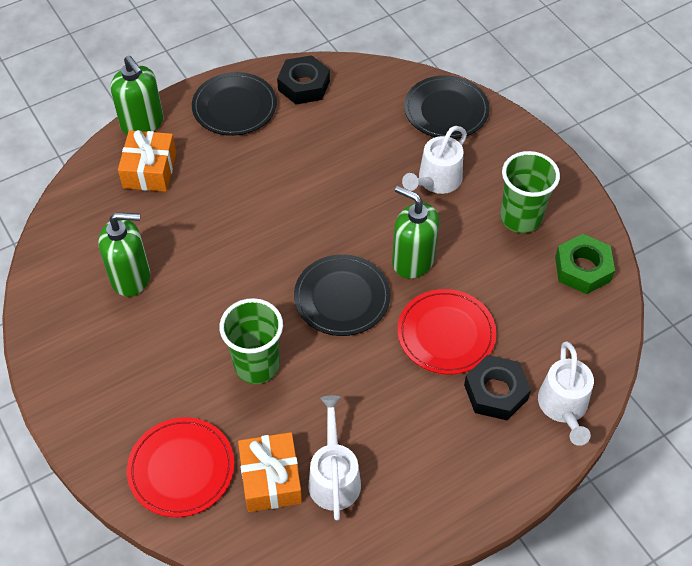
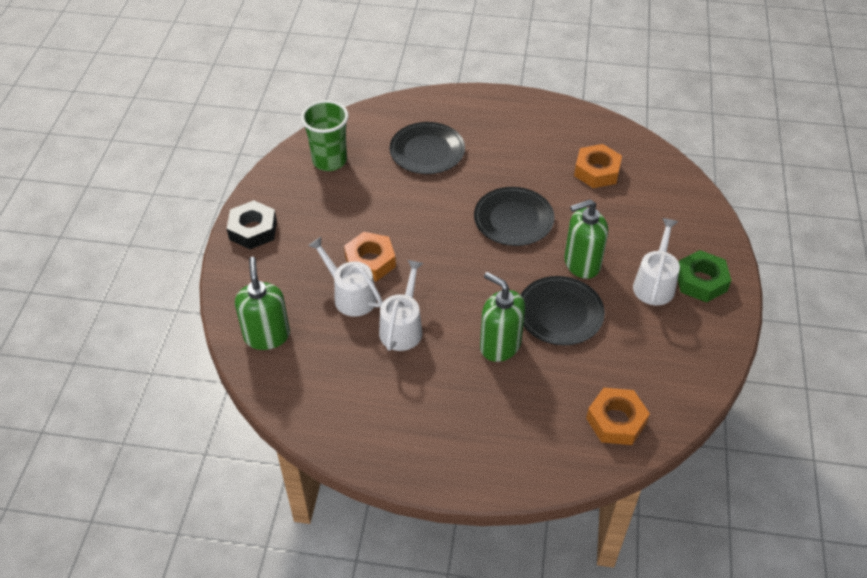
black nut: [277,55,330,104] [464,355,531,420] = 2 -> [227,200,277,249] = 1
green cup: [219,298,283,384] [500,151,560,233] = 2 -> [301,100,349,171] = 1
orange gift: [118,130,176,192] [238,432,302,512] = 2 -> none = 0
orange nut: none = 0 -> [344,232,396,282] [574,144,622,188] [586,388,650,445] = 3
red plate: [127,417,234,517] [397,289,496,374] = 2 -> none = 0

